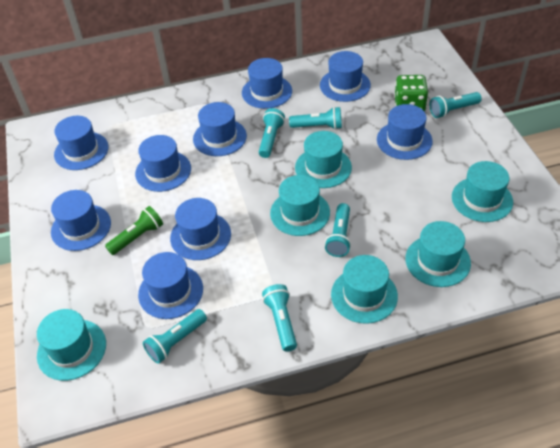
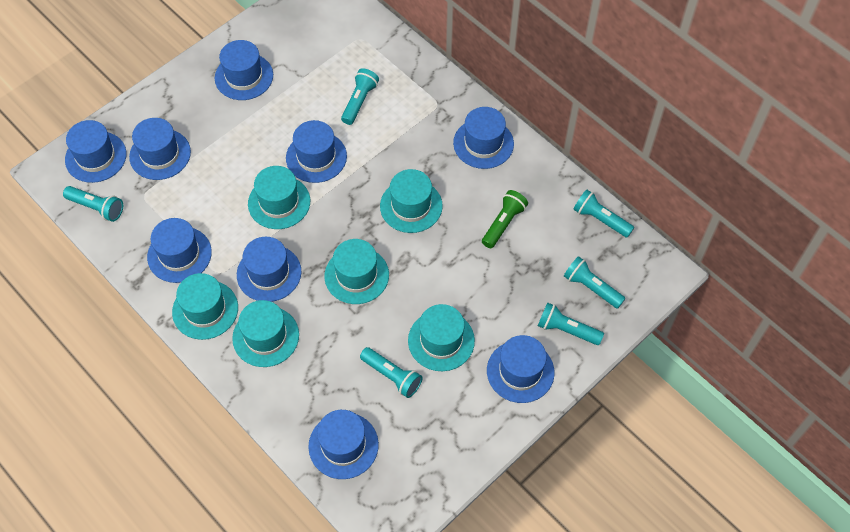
green dice: [394,75,428,112] = 1 -> none = 0

